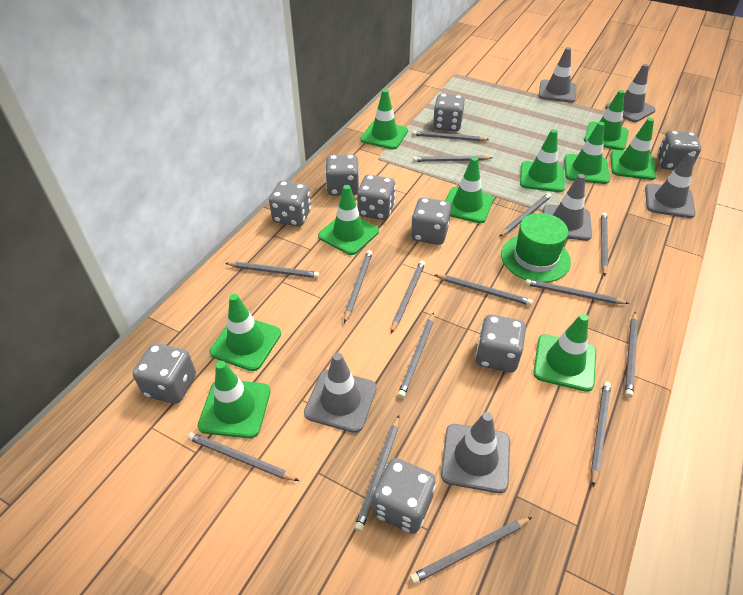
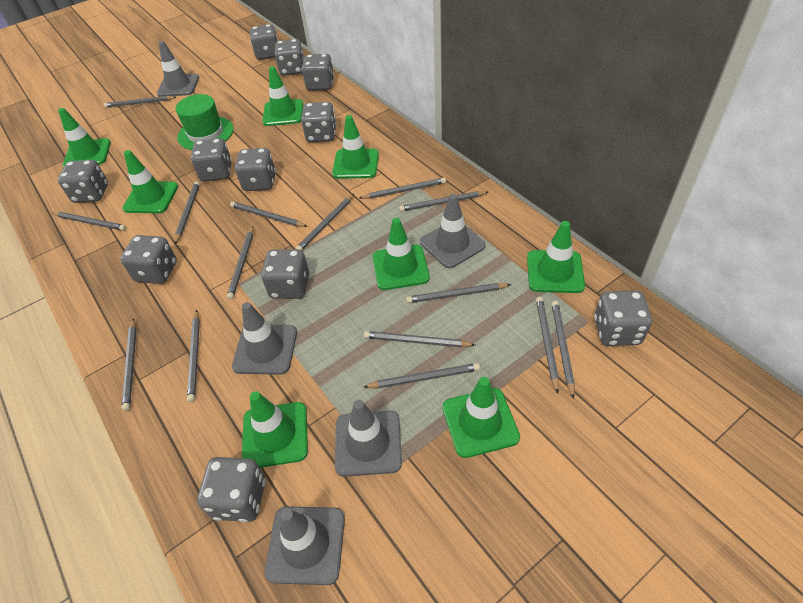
green traffic cone: [198,361,270,438] [209,294,281,371] [318,185,379,255] [360,89,408,149] [445,157,494,223] [520,129,565,192] [533,314,596,392] [564,122,610,184] [584,90,629,150] [610,118,657,180] = 10 -> [58,108,111,167] [122,150,178,213] [242,391,308,468] [262,66,303,126] [332,115,379,179] [372,218,430,290] [442,377,520,458] [527,221,585,293] = 8
grey dice: [133,343,196,404] [269,181,311,227] [325,154,359,196] [357,175,396,220] [373,458,436,534] [411,197,451,245] [433,93,465,132] [475,314,526,373] [658,130,701,170] = 9 -> [58,160,108,203] [120,235,177,284] [191,138,232,181] [197,457,266,522] [235,148,276,191] [250,24,278,60] [261,249,309,299] [275,39,304,76] [301,102,337,142] [302,54,334,91] [594,290,652,346] = 11
grey traffic cone: [304,353,377,433] [441,412,510,493] [538,47,577,103] [543,174,592,241] [605,64,656,122] [645,153,696,218] = 6 -> [157,41,199,97] [232,302,297,375] [265,506,345,585] [335,400,402,477] [420,194,486,268] = 5

